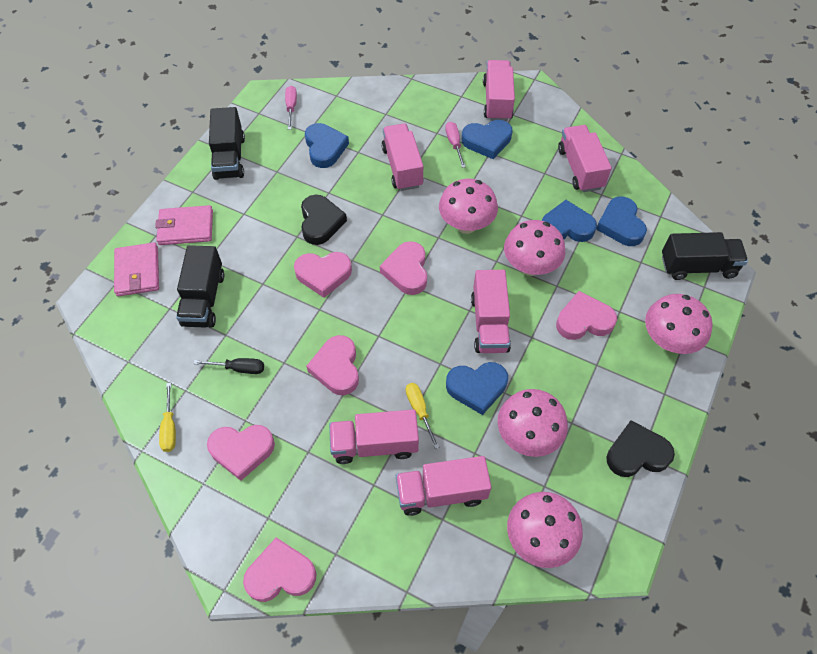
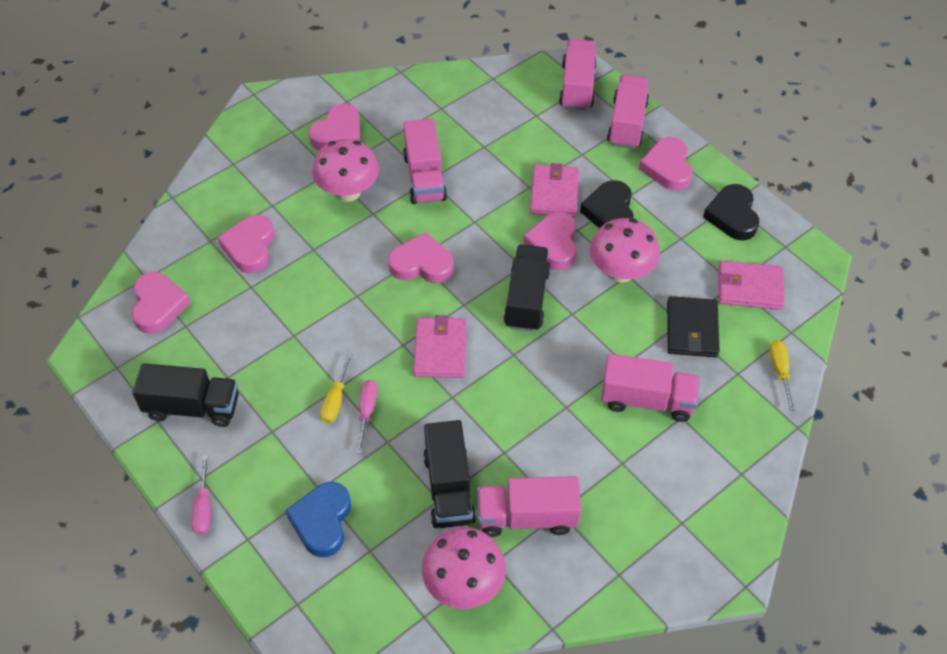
black screwdriver: [193,358,264,374] = 1 -> none = 0
black wallet: none = 0 -> [667,296,720,357] = 1
blue heart: [305,123,349,168] [446,362,508,415] [462,120,512,159] [542,200,597,242] [596,196,647,246] = 5 -> [285,482,351,557] = 1
pink mushroom: [439,179,498,234] [498,389,568,457] [504,220,565,276] [507,492,583,568] [645,294,712,354] = 5 -> [312,139,379,202] [422,527,506,609] [590,218,660,283] = 3
pink truck: [329,410,419,464] [381,123,423,191] [396,456,491,516] [471,270,511,353] [483,60,515,121] [558,125,612,192] = 6 -> [403,118,447,204] [477,476,581,537] [559,39,597,110] [601,354,700,422] [607,75,649,149] = 5
pink wallet: [114,242,159,296] [155,205,213,245] = 2 -> [413,315,467,378] [530,163,579,218] [719,261,785,310] = 3

